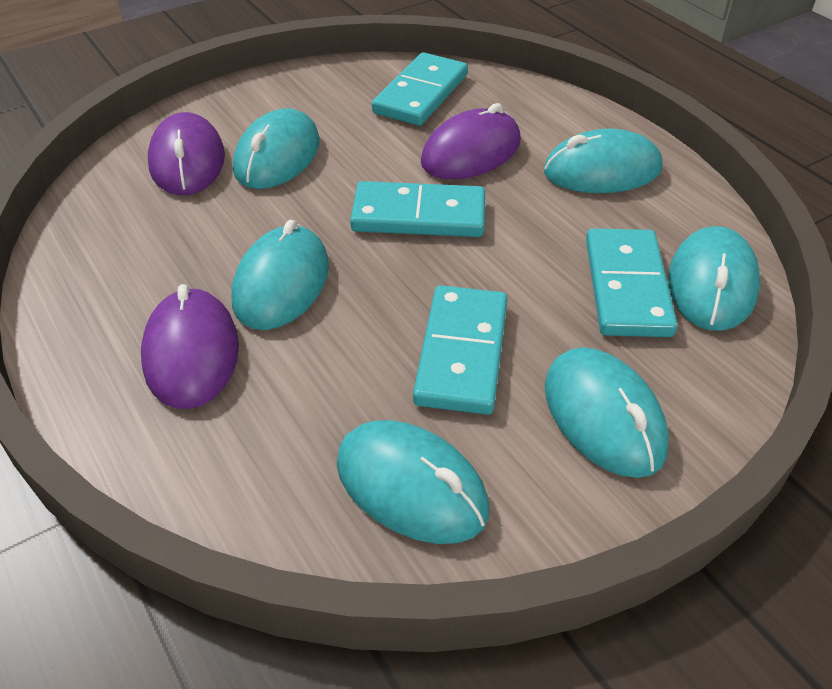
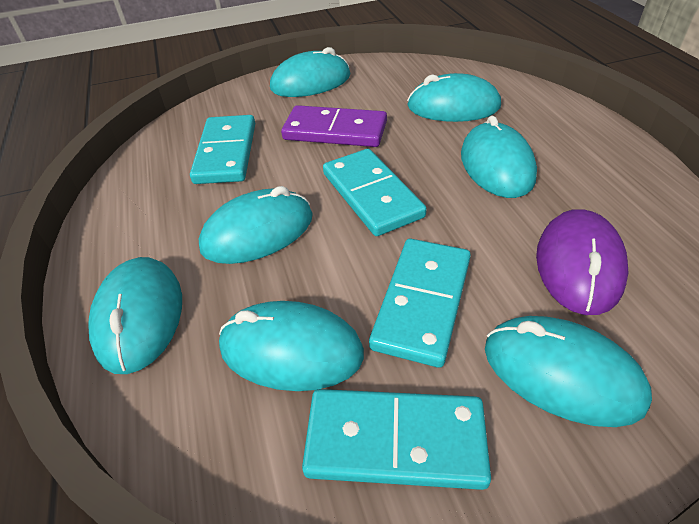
purple domino: none = 0 -> [281,105,387,147] = 1
purple mouse: [141,284,239,409] [148,112,225,195] [421,103,521,179] = 3 -> [536,209,629,315] = 1
turquoise mouse: [231,220,329,330] [233,108,319,189] [337,420,489,544] [544,129,663,193] [545,347,669,478] [668,226,760,331] = 6 -> [89,257,182,374] [199,186,313,264] [219,301,364,391] [270,47,350,97] [407,73,501,122] [461,116,537,198] [485,316,652,427] = 7

